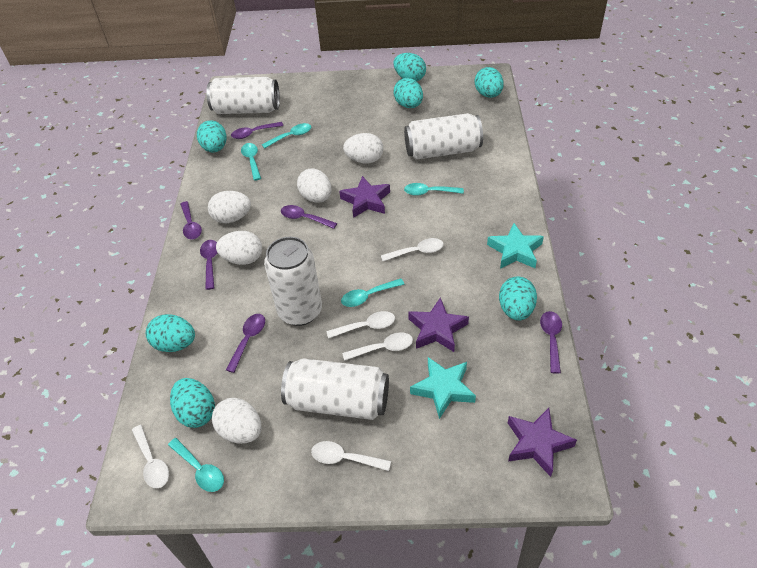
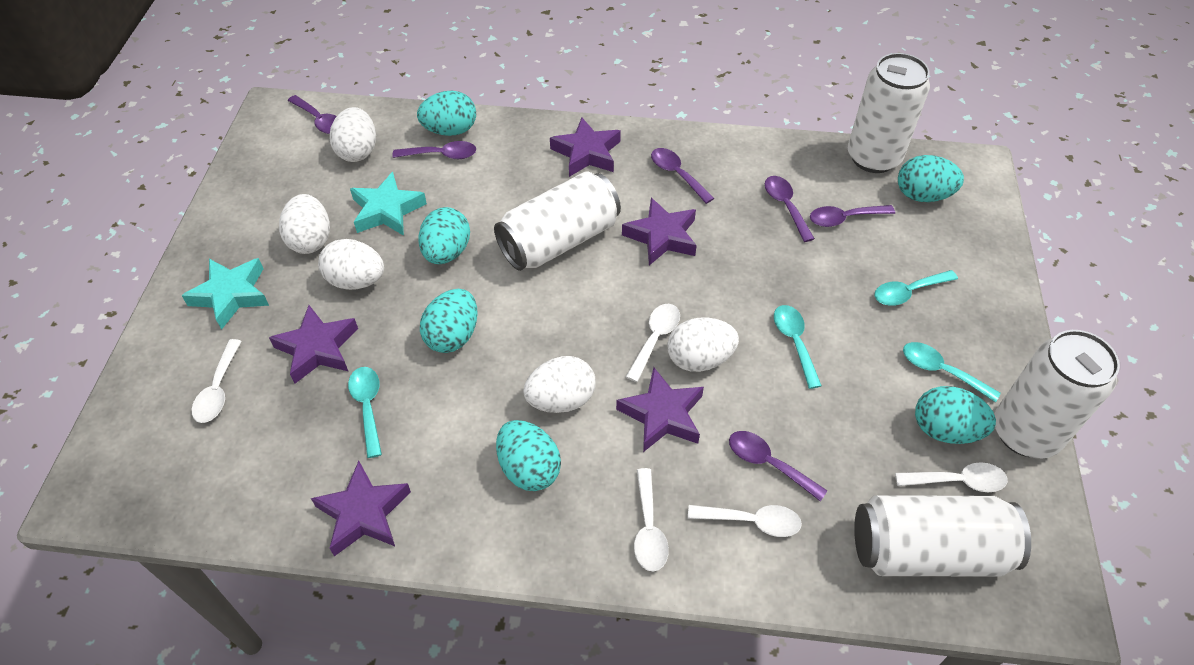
purple star: [339,176,390,218] [408,298,469,352] [508,408,577,477] = 3 -> [269,305,358,383] [311,461,411,556] [550,117,621,177] [616,367,704,452] [622,198,697,265] = 5
turquoise egg: [146,314,195,352] [170,378,215,428] [197,120,227,153] [393,53,426,81] [393,78,423,108] [474,67,504,98] [499,276,537,321] = 7 -> [417,91,476,136] [418,207,470,264] [420,289,478,353] [496,420,561,491] [898,155,964,202] [915,386,996,444] = 6
turquoise spoon: [168,438,224,492] [241,143,261,181] [262,123,311,149] [341,278,405,307] [404,183,464,196] = 5 -> [348,367,382,458] [774,305,822,389] [875,270,958,306] [903,342,1001,403] = 4

